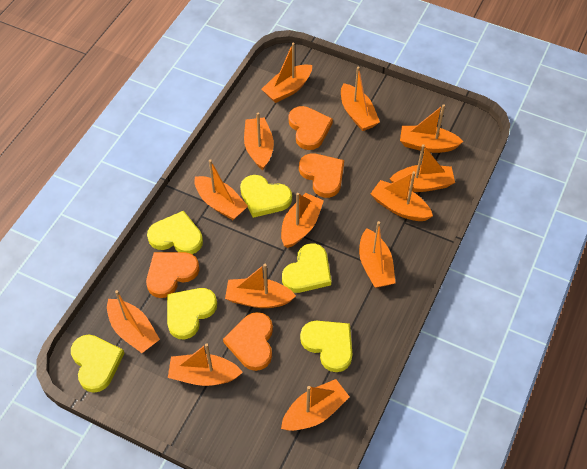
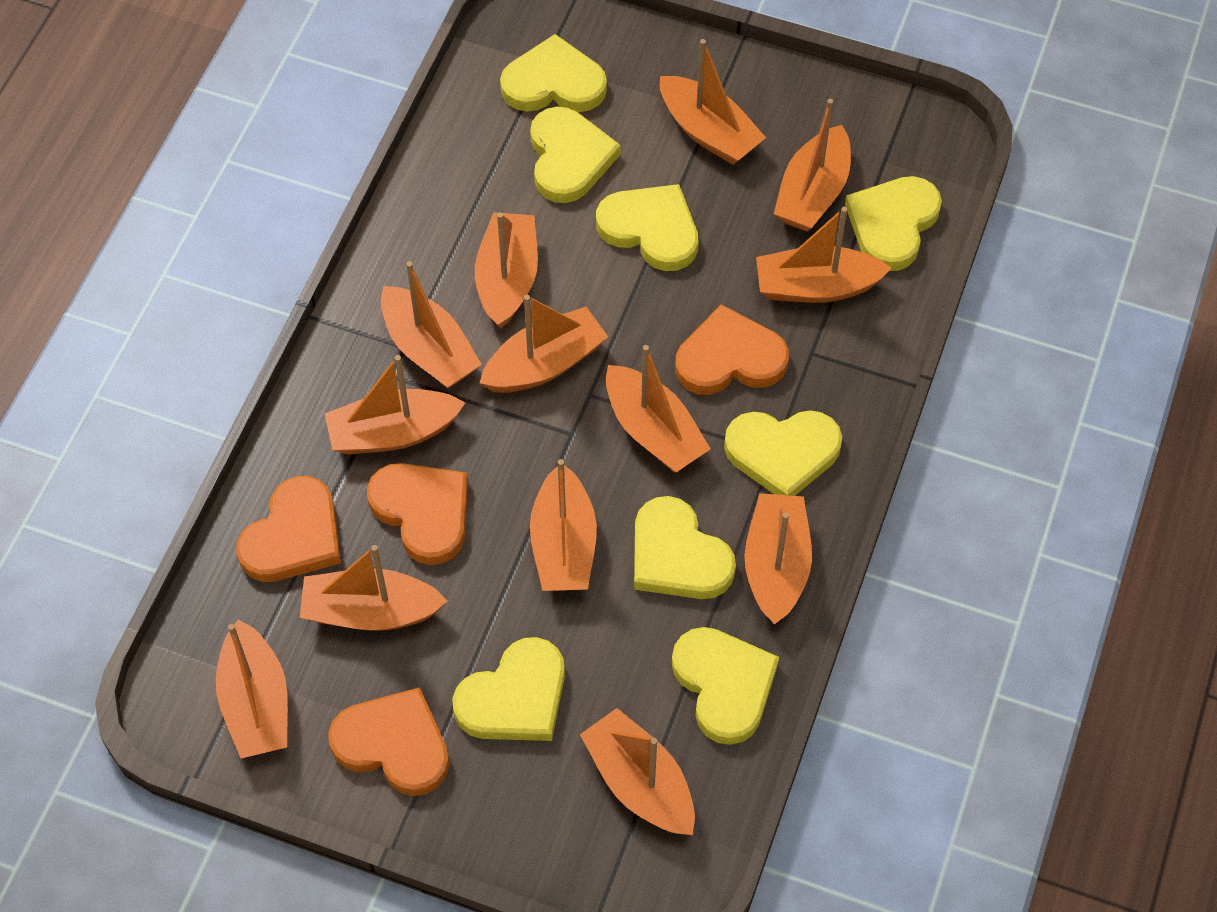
yellow heart: [71,334,125,393] [147,211,203,254] [167,288,217,339] [240,175,292,218] [282,243,331,293] [300,321,353,372] = 6 -> [452,637,565,741] [500,34,607,112] [530,106,621,203] [596,184,699,271] [634,496,736,599] [672,627,779,745] [724,410,842,496] [845,176,942,271] = 8

